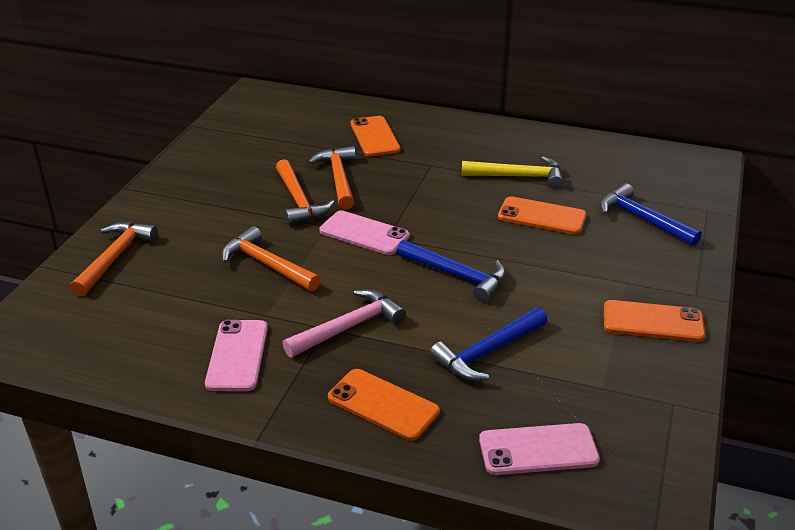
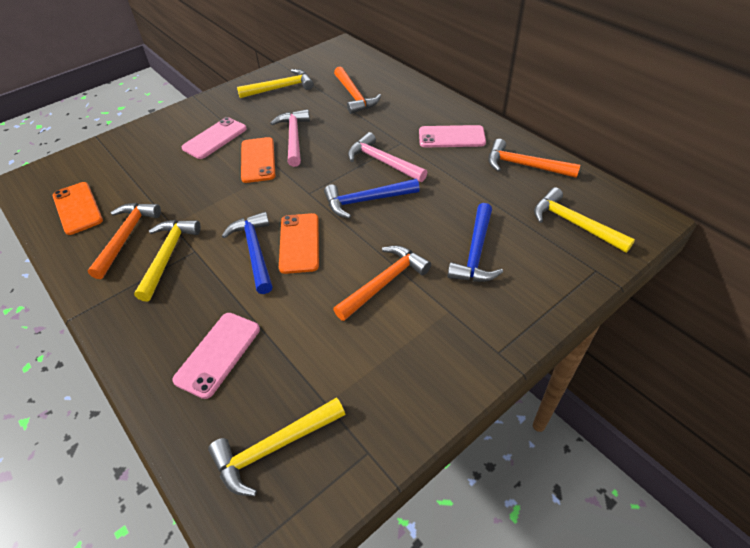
orange phone: [328,369,440,441] [351,116,401,157] [498,196,587,235] [604,300,705,342] = 4 -> [53,182,103,235] [241,137,275,183] [279,213,319,274] = 3
pink hammer: [282,289,406,357] = 1 -> [270,109,310,167] [348,132,427,182] = 2
yellow hammer: [462,156,563,189] = 1 -> [134,220,201,302] [208,397,345,496] [237,69,314,98] [534,187,635,253] = 4

